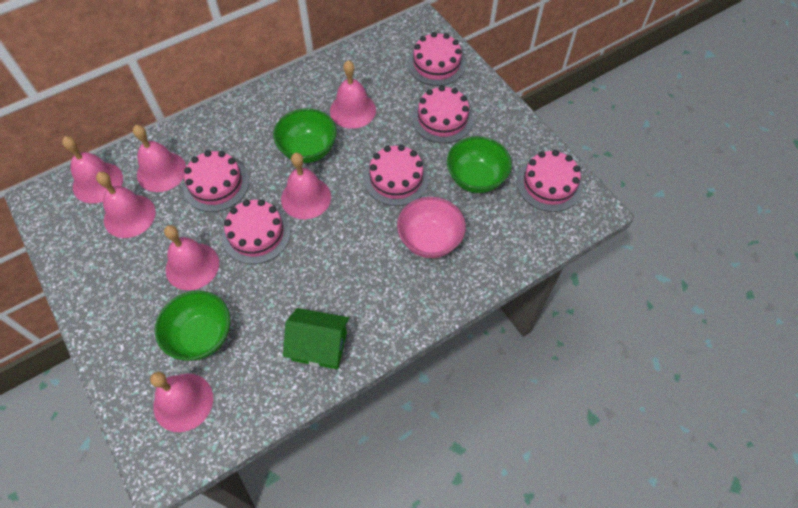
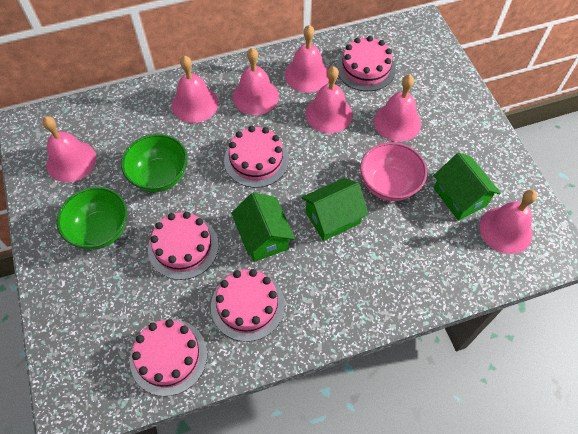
green bowl: [155,291,230,361] [273,108,336,163] [447,136,512,193] = 3 -> [57,187,127,250] [121,134,188,192] = 2
green house: [283,308,349,369] = 1 -> [231,192,295,262] [301,178,369,241] [433,153,501,221] = 3
pink cake: [183,150,249,212] [222,199,291,264] [364,145,429,206] [408,32,466,86] [412,85,473,143] [517,150,583,212] = 6 -> [130,319,207,396] [148,212,219,280] [211,269,285,342] [224,126,289,188] [337,36,396,91] = 5

